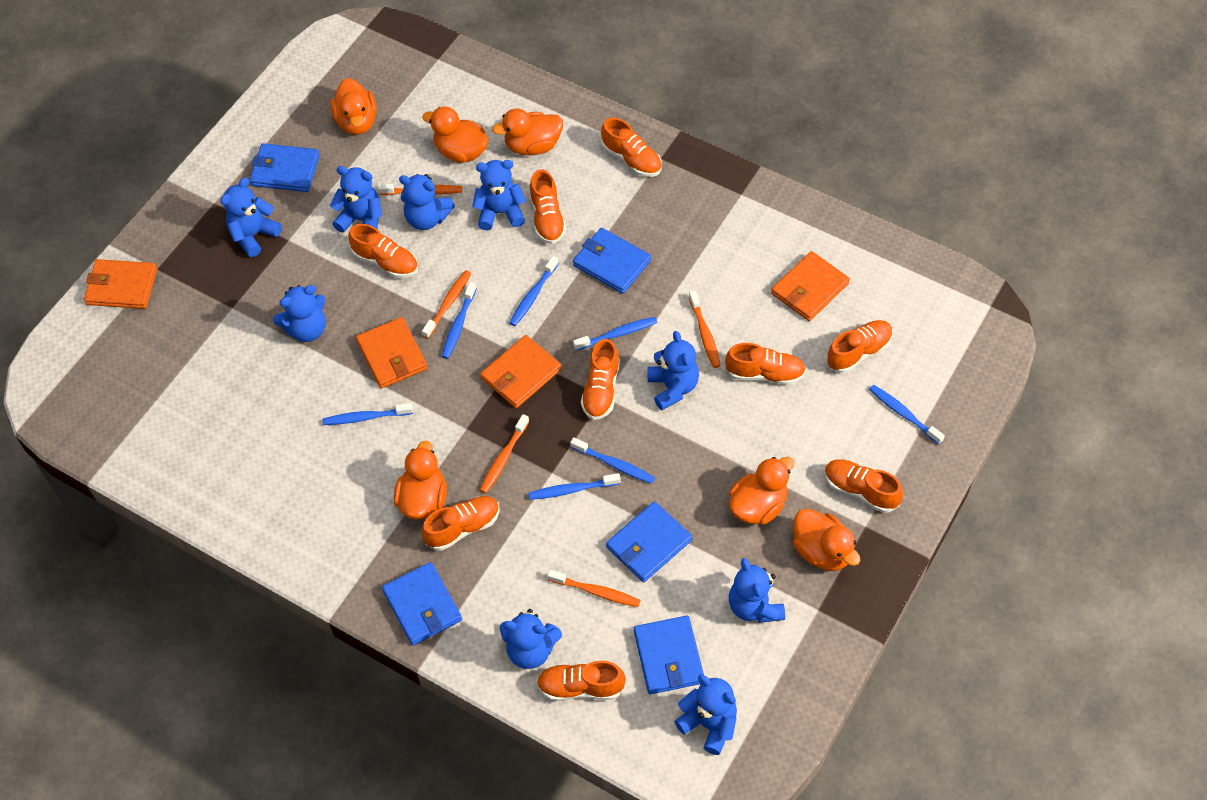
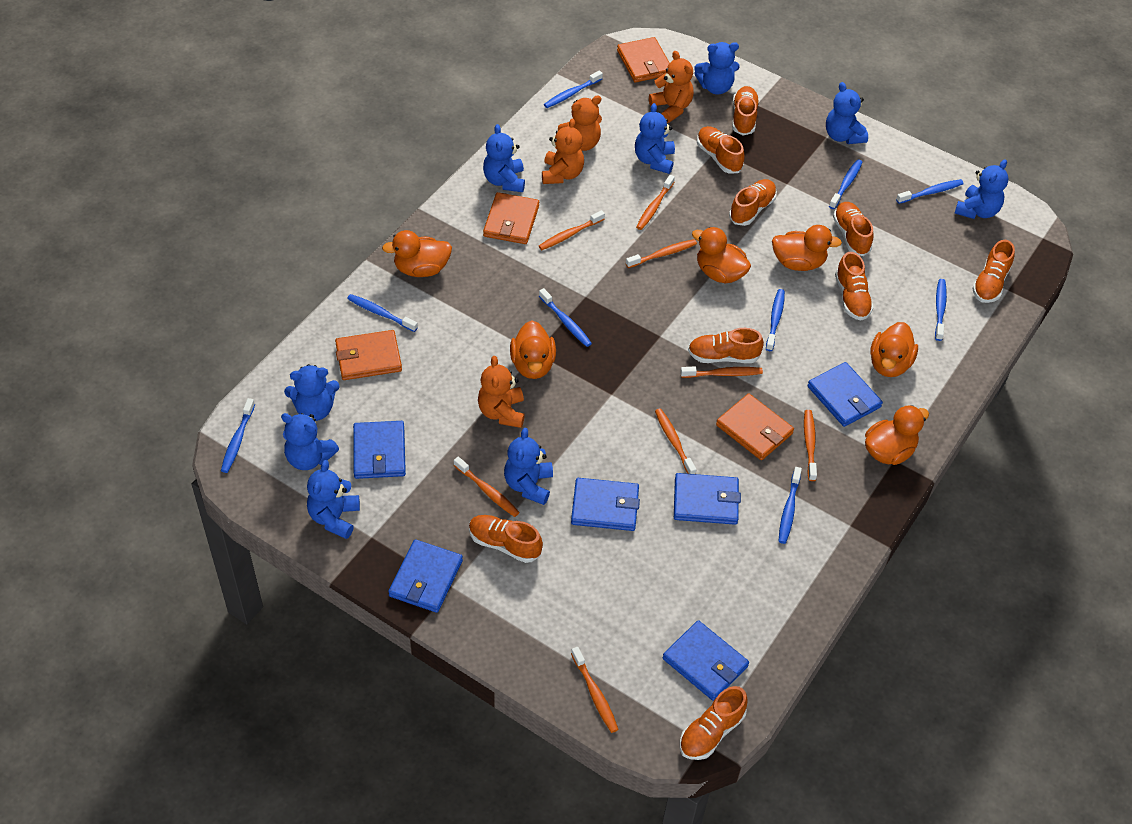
blue toothbrush: [323,403,413,425] [442,282,477,359] [509,256,559,326] [529,473,621,500] [570,437,655,484] [573,317,657,351] [869,385,945,444] = 7 -> [221,398,255,473] [347,294,418,332] [539,288,592,347] [544,71,603,108] [766,289,785,351] [779,467,802,544] [829,159,863,209] [896,179,964,204] [935,279,947,341] = 9
blue wallet: [249,143,320,192] [382,562,462,645] [573,228,651,294] [606,501,692,582] [634,615,704,694] = 5 -> [353,421,406,479] [388,539,463,613] [571,478,640,531] [663,620,749,701] [674,473,741,525] [807,362,883,427] = 6
orange teddy bear: none = 0 -> [478,356,525,428] [542,118,584,184] [557,95,602,151] [649,51,694,123] = 4
orange toothbrush: [378,184,462,195] [422,270,471,339] [480,414,529,493] [547,570,641,607] [689,290,721,368] = 5 -> [454,457,520,517] [539,210,605,250] [571,647,619,733] [626,239,697,268] [636,175,675,230] [655,408,697,474] [680,367,763,378] [804,410,817,481] = 8

